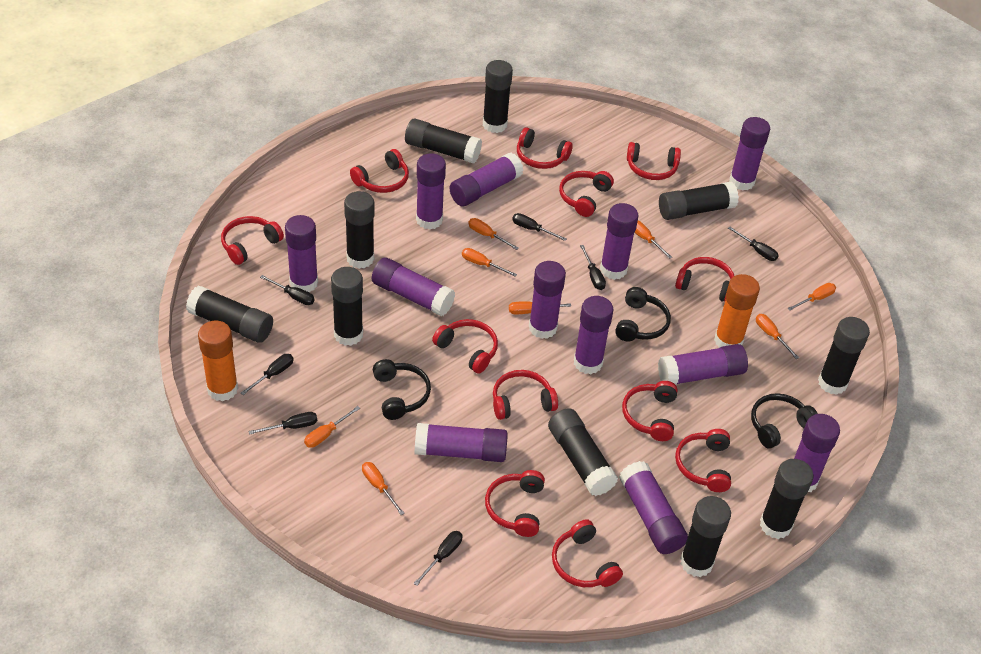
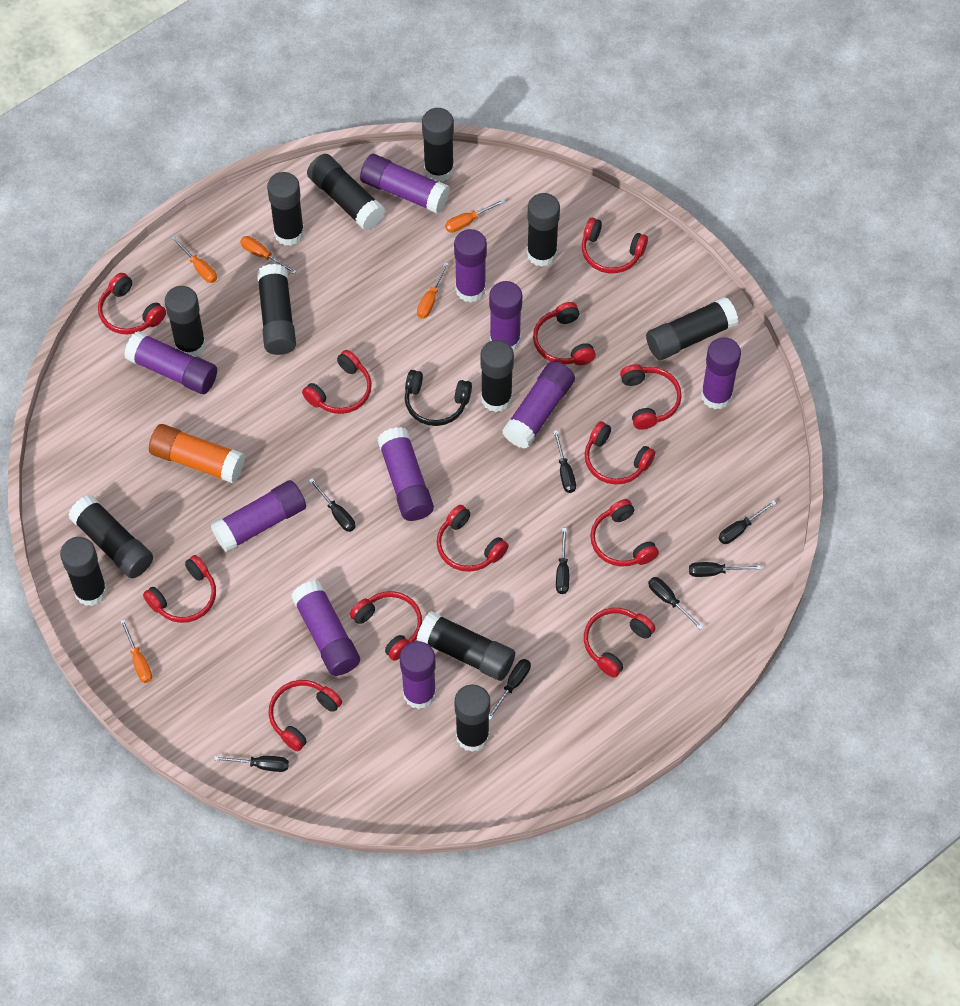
black glue stick: [186,285,273,343] [331,267,363,346] [344,191,375,269] [405,119,482,163] [483,60,513,133] [548,408,618,496] [659,182,739,220] [680,496,731,577] [760,459,814,539] [818,317,870,395] = 10 -> [60,537,107,606] [68,495,153,578] [165,286,206,357] [257,264,296,355] [267,172,304,246] [307,154,386,231] [417,611,515,681] [422,108,454,182] [455,685,490,752] [480,340,514,412] [527,193,560,267] [646,297,738,360] = 12
black headphones: [373,359,431,420] [615,287,671,342] [751,393,818,448] = 3 -> [405,370,472,426] = 1
black screwdriver: [241,354,294,395] [249,412,317,435] [260,275,315,305] [413,531,462,586] [512,213,567,241] [580,245,606,290] [728,227,779,261] = 7 -> [214,756,289,772] [309,478,356,532] [489,659,531,720] [553,430,576,493] [556,528,569,594] [648,577,703,630] [689,562,761,577] [719,500,776,544] = 8
orange glue stick: [198,321,238,401] [714,274,760,348] = 2 -> [149,424,245,483] = 1
orange screwdriver: [304,406,360,448] [362,462,405,515] [462,248,517,277] [468,218,518,250] [509,301,571,314] [635,220,672,259] [756,314,799,359] [787,283,836,311] = 8 -> [120,619,152,683] [171,236,217,283] [240,236,297,274] [417,262,449,318] [445,199,505,233] = 5
purple glue stick: [285,215,318,293] [372,257,455,316] [415,423,508,462] [416,153,446,230] [449,152,523,207] [529,261,566,339] [574,296,613,374] [600,203,638,280] [619,461,688,554] [658,344,748,385] [729,117,770,190] [794,414,840,492] = 12 -> [124,331,217,394] [211,480,306,553] [291,580,360,676] [360,154,450,214] [377,427,434,521] [400,641,436,709] [454,229,487,302] [489,281,522,351] [502,361,575,449] [701,337,741,409] = 10

